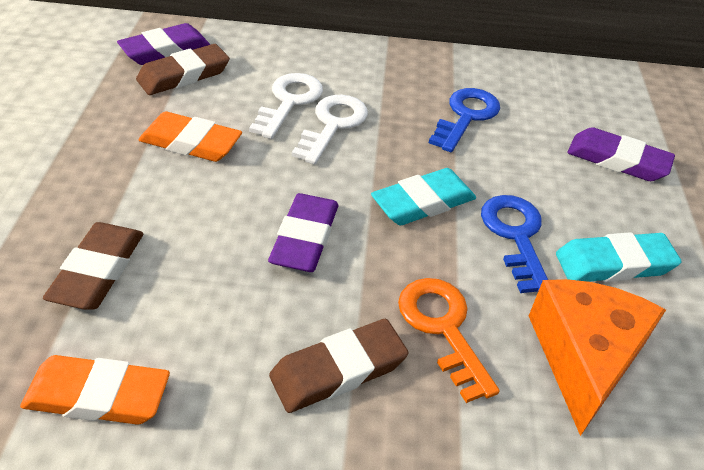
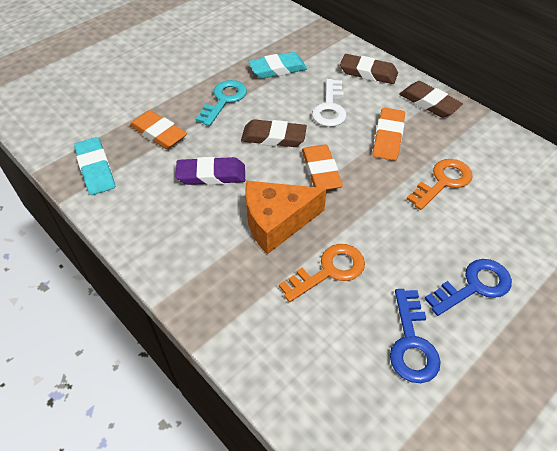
orange eraser: [20,355,170,425] [138,111,242,162] = 2 -> [130,110,187,149] [302,145,343,190] [372,107,405,161] = 3
orange key: [398,278,500,403] = 1 -> [279,244,365,302] [407,159,473,210] = 2
purple eraser: [117,23,210,65] [268,193,338,272] [567,127,675,181] = 3 -> [175,157,245,185] = 1
turquoise key: none = 0 -> [196,80,247,126] = 1
white key: [249,73,323,139] [292,95,368,164] = 2 -> [312,79,347,127] = 1

